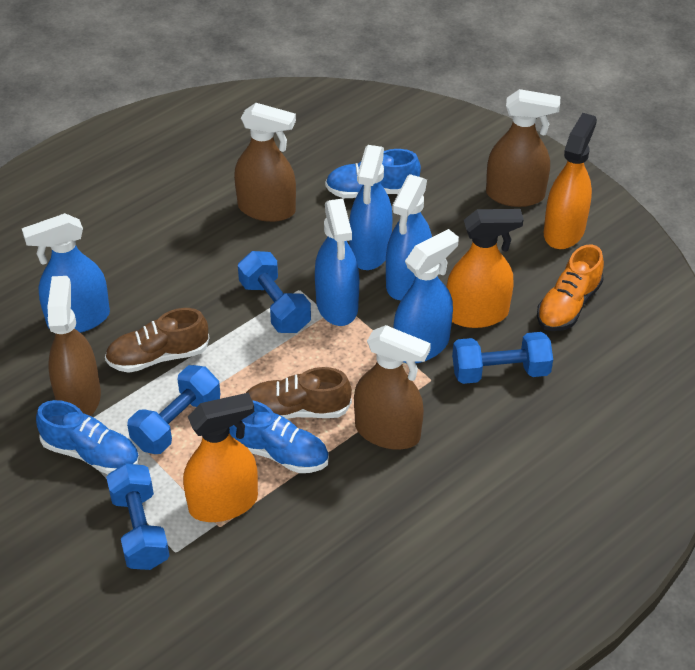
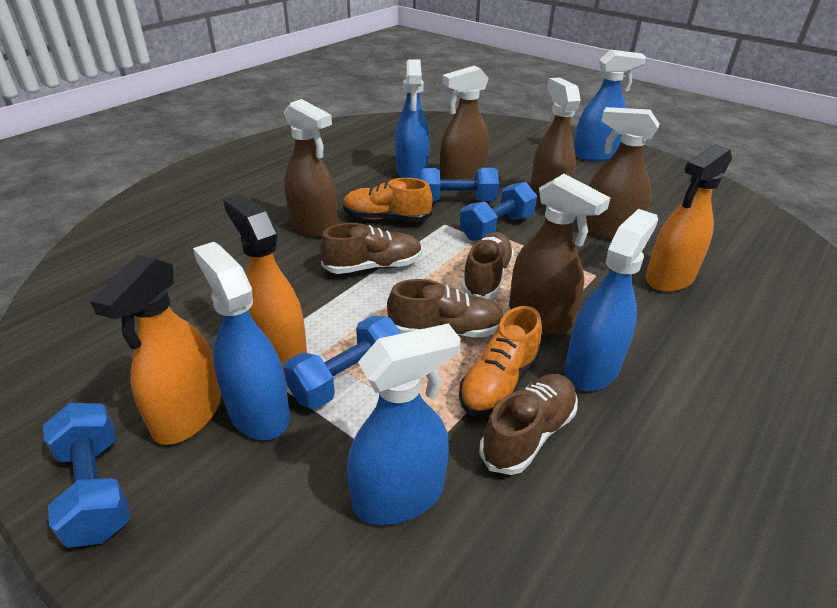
blue shoe: [36,400,139,474] [229,400,329,473] [325,149,421,198] = 3 -> none = 0
brown shoe: [105,308,209,373] [246,367,352,419] = 2 -> [320,223,422,274] [387,279,504,337] [462,232,514,299] [479,374,578,475] = 4
brown spray bottle: [48,276,101,416] [234,103,296,222] [354,325,431,450] [486,89,560,207] = 4 -> [284,99,338,237] [440,66,489,179] [509,174,610,334] [530,78,581,207] [586,107,660,240] = 5
orange shoe: [537,244,604,331] = 1 -> [343,178,433,222] [459,306,542,416] = 2

